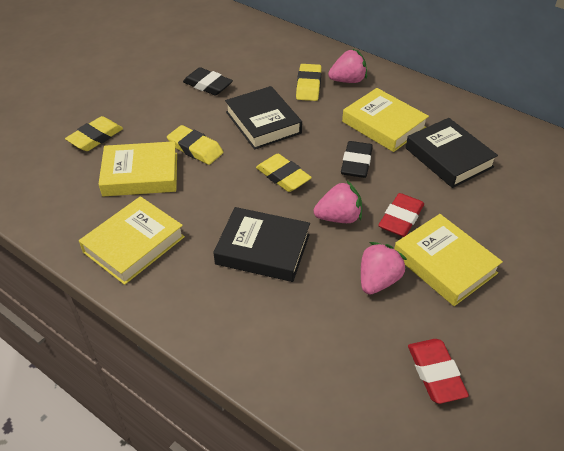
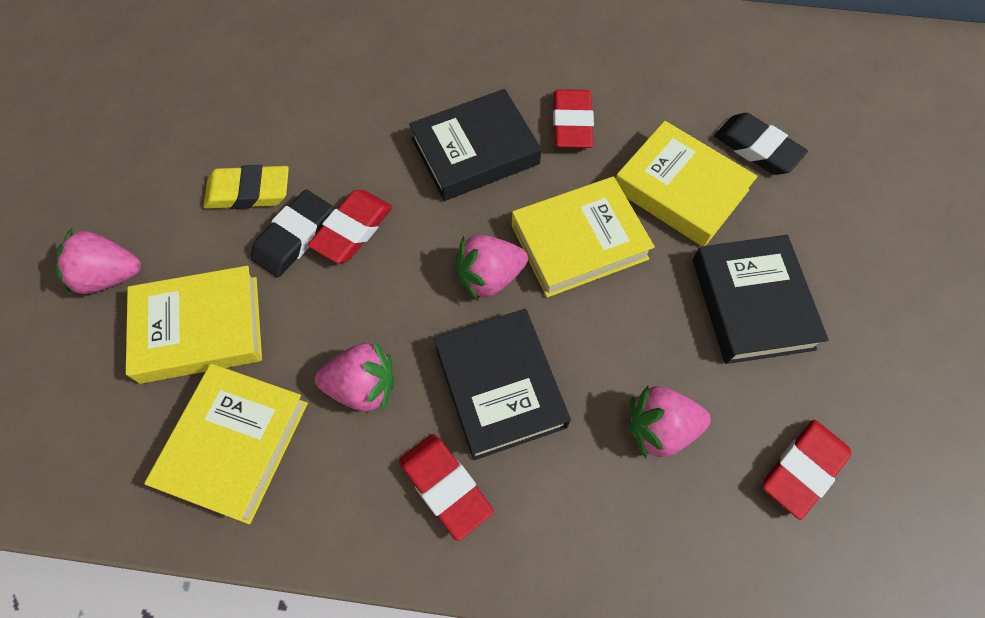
pink strawberry: [313,181,362,223] [328,49,367,83] [361,242,407,295] = 3 -> [56,229,141,295] [315,341,394,412] [456,235,528,302] [629,386,711,459] = 4
red eraser: [378,193,424,237] [408,339,469,404] = 2 -> [308,190,392,263] [398,434,494,541] [553,89,594,148] [763,420,851,520] = 4
yellow eraser: [65,116,123,151] [167,125,223,165] [256,154,312,192] [296,64,322,101] = 4 -> [203,165,289,209] = 1

